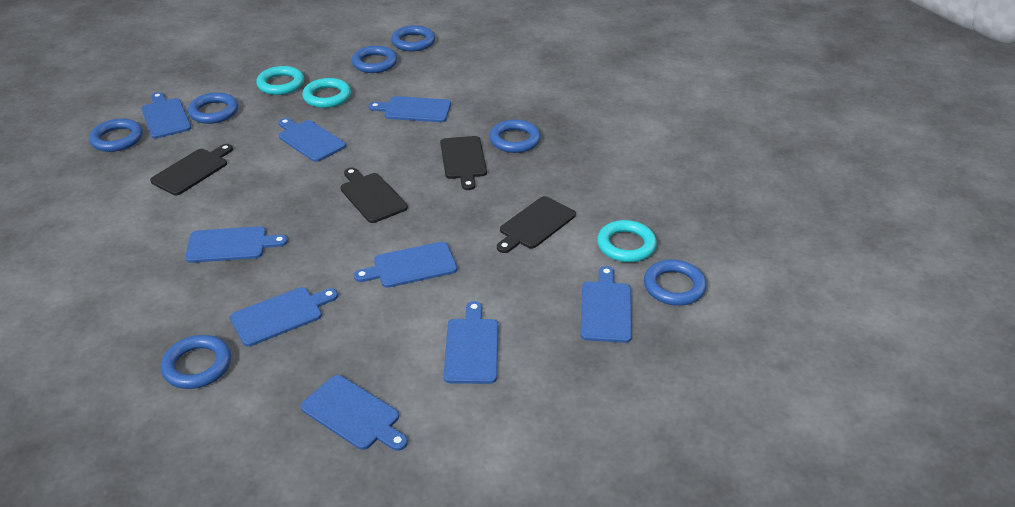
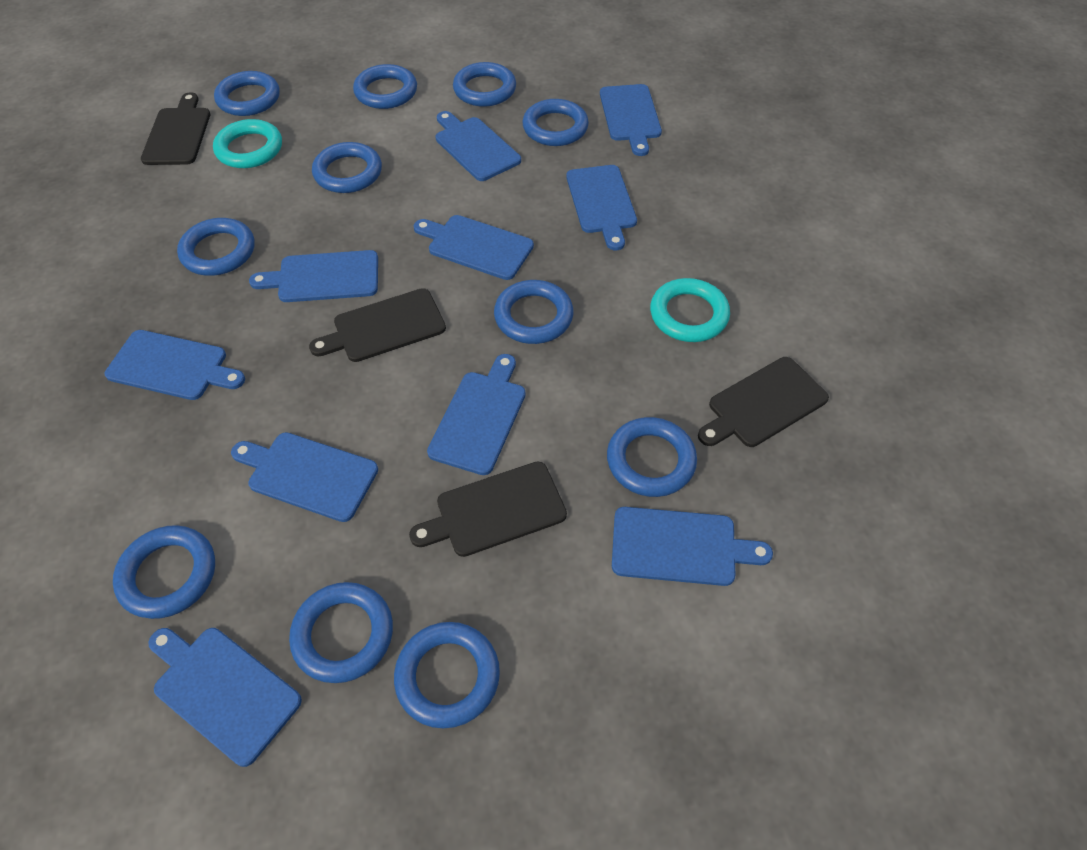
blue cutting board: [141,92,191,139] [185,226,288,263] [230,287,338,346] [279,118,346,162] [301,375,408,451] [354,242,457,288] [369,96,451,122] [443,301,499,384] [580,266,632,343] = 9 -> [105,330,245,400] [148,628,302,767] [231,432,378,522] [249,250,378,302] [414,215,534,280] [427,354,526,475] [436,111,521,181] [566,165,637,250] [600,84,662,156] [612,507,773,586] = 10
blue ring: [89,118,143,152] [161,335,231,389] [188,92,238,124] [352,46,397,73] [391,25,435,51] [489,119,541,153] [644,260,707,306] = 7 -> [113,525,215,619] [177,218,254,276] [214,71,280,116] [289,582,393,683] [312,142,382,193] [353,64,417,109] [394,622,500,728] [453,62,516,107] [494,280,573,344] [522,99,589,146] [607,417,697,497] = 11
turquoise ring: [256,66,304,95] [302,78,351,108] [597,220,657,262] = 3 -> [213,119,282,168] [650,278,730,342] = 2

